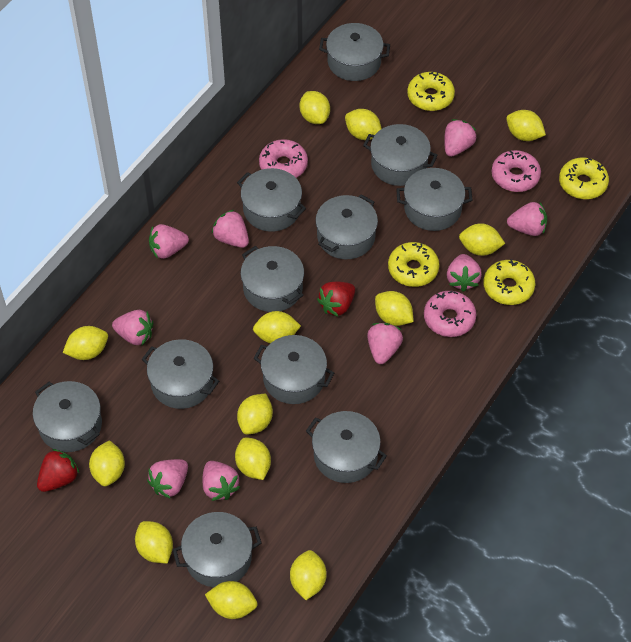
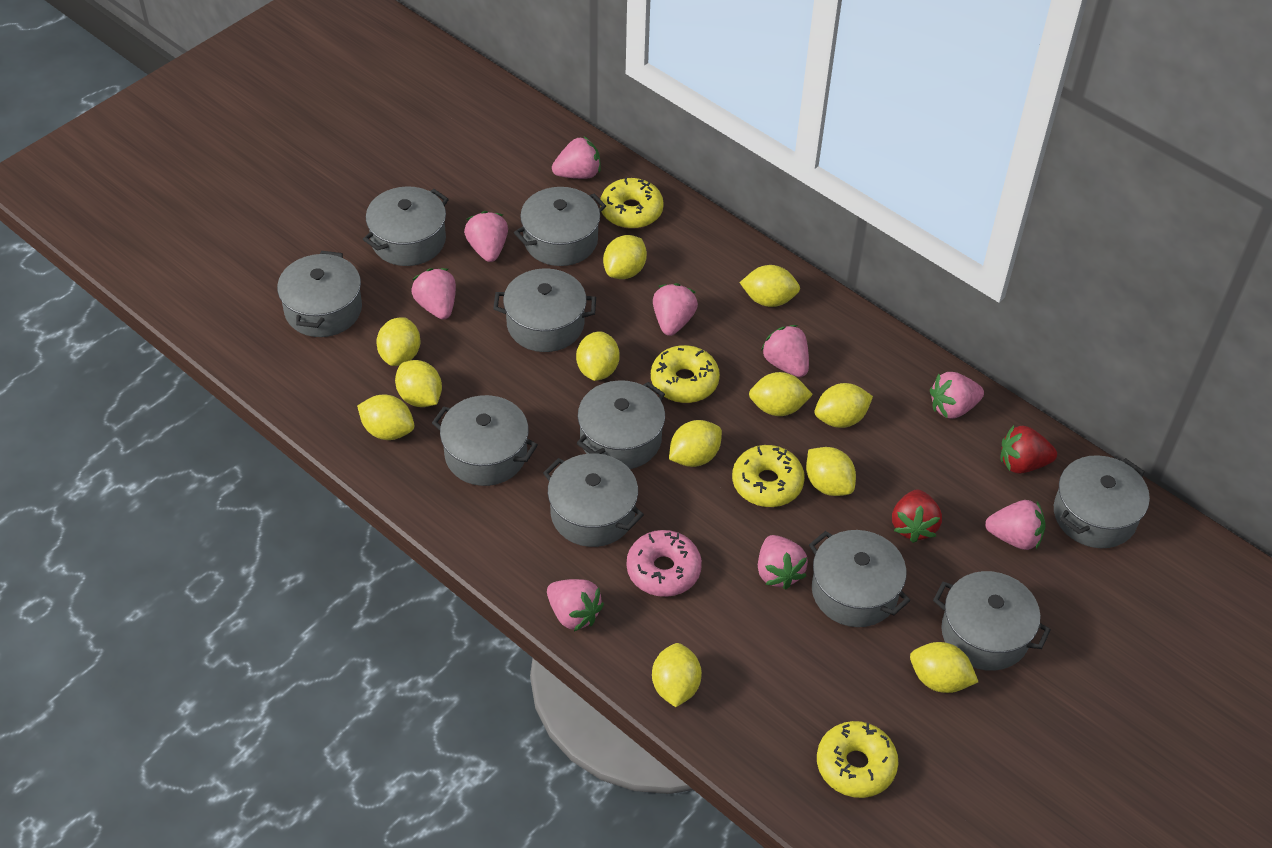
grey pot: [33,381,102,452] [142,339,219,409] [173,512,262,587] [237,168,306,232] [241,246,304,312] [254,335,334,404] [306,411,387,483] [316,194,378,259] [319,23,390,81] [363,124,438,186] [396,168,472,231] = 11 -> [277,251,362,337] [363,186,449,266] [432,395,538,486] [493,268,596,352] [514,187,606,266] [543,453,644,547] [577,380,665,469] [809,530,910,627] [933,571,1051,671] [1054,455,1150,548] = 10
pink donut: [259,139,308,178] [424,291,476,337] [492,150,541,192] = 3 -> [627,530,702,597] = 1
yellow lemon: [63,326,108,360] [89,440,125,486] [135,521,173,563] [205,581,257,619] [235,437,271,480] [237,394,273,434] [253,311,301,343] [290,550,327,600] [300,91,330,124] [345,109,382,140] [375,291,414,326] [459,223,505,256] [506,110,546,141] = 13 -> [357,395,414,440] [376,317,420,366] [395,360,442,407] [576,331,620,381] [603,235,647,279] [652,643,702,707] [669,420,722,467] [740,265,800,307] [749,372,813,416] [806,447,856,496] [815,383,873,428] [910,642,978,693] = 12

